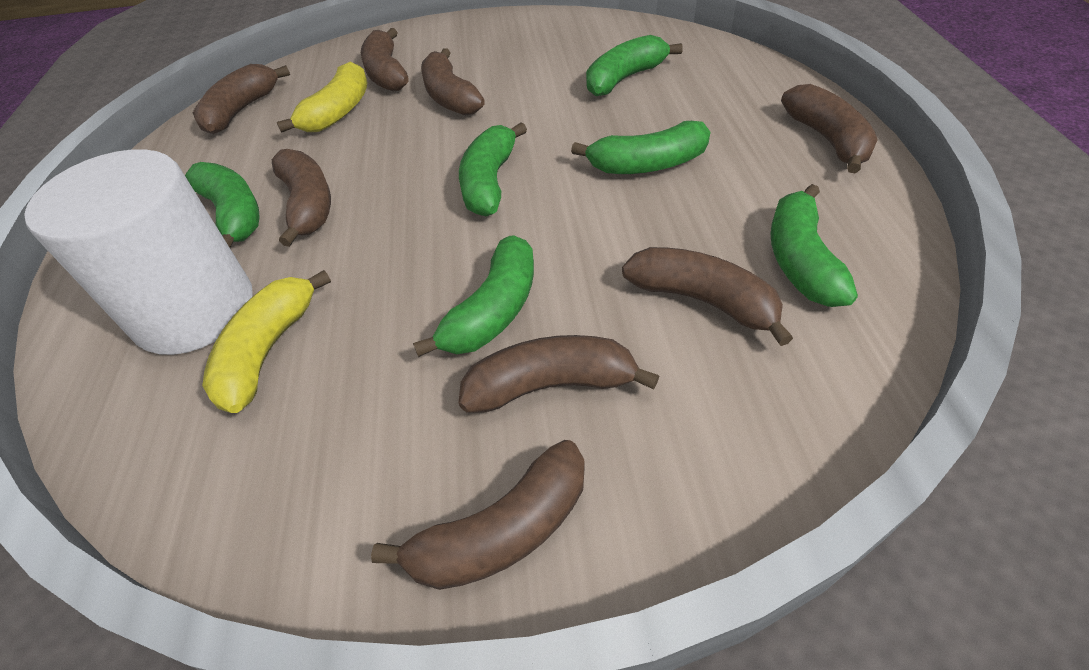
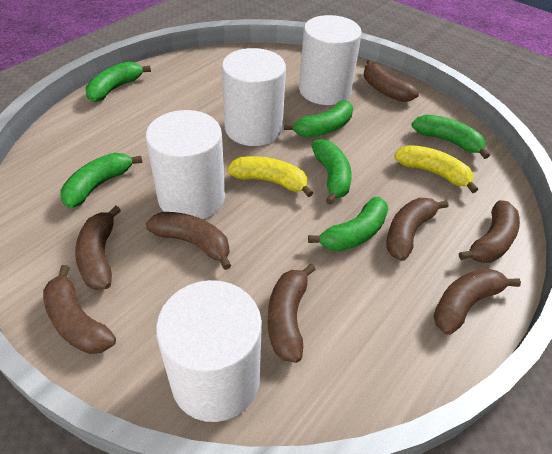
white cylinder: [24,149,253,355] = 1 -> [146,110,225,219] [156,280,262,422] [222,48,286,146] [299,15,362,105] = 4

